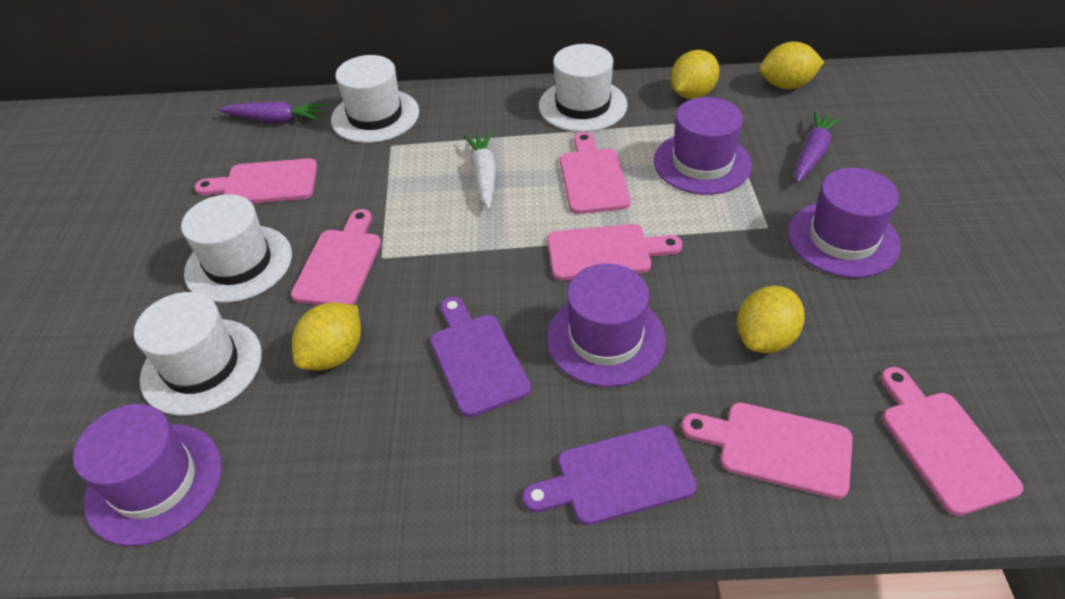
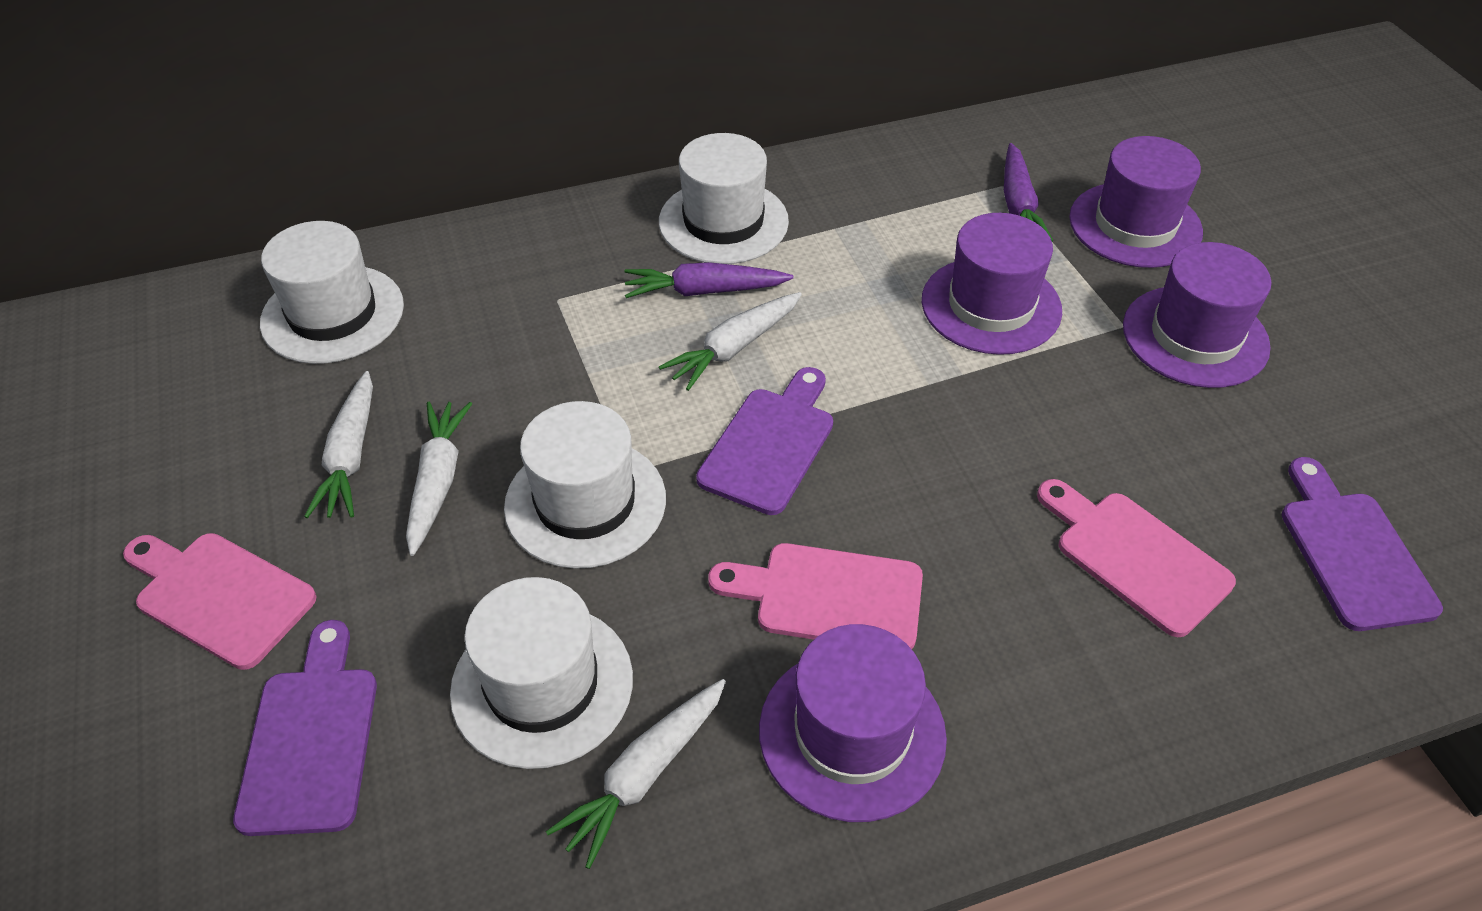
pink cutting board: [194,158,317,203] [291,209,381,305] [547,224,682,281] [560,132,630,214] [681,403,853,499] [881,367,1023,516] = 6 -> [123,533,317,670] [708,543,923,649] [1037,479,1236,637] = 3
purple cutting board: [430,296,531,417] [522,425,697,525] = 2 -> [233,620,377,836] [696,367,833,515] [1282,457,1443,631] = 3
white carrot: [464,131,496,209] = 1 -> [304,371,373,519] [406,402,472,556] [546,679,726,869] [659,292,802,391] = 4
yellow lemon: [292,302,361,370] [671,50,720,99] [737,286,805,353] [759,42,824,89] = 4 -> none = 0

